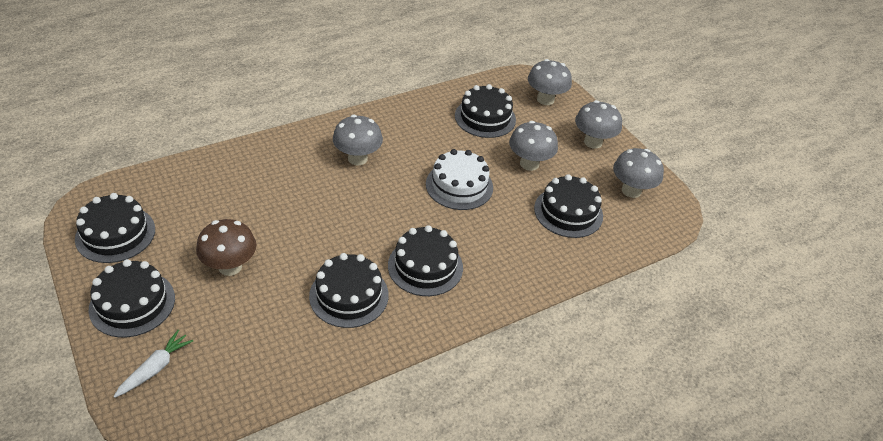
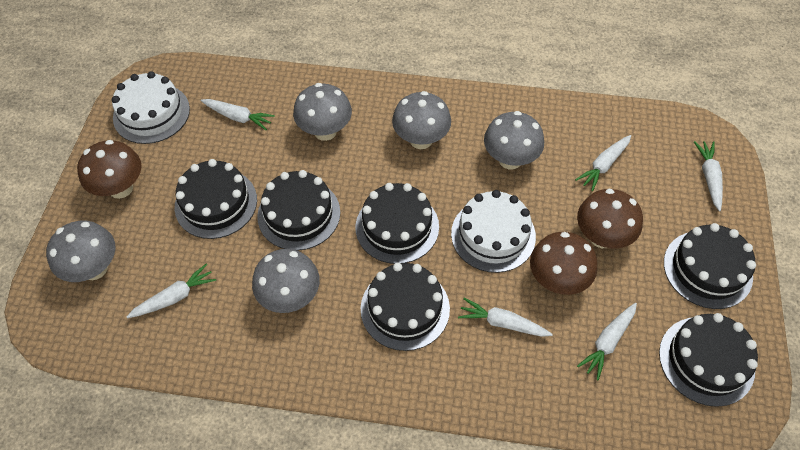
brown mushroom: [196,219,256,276] = 1 -> [77,140,141,199] [530,232,597,295] [577,189,643,249] = 3
white cake: [426,149,493,210] = 1 -> [112,71,190,144] [451,190,536,273] = 2
white carrot: [113,330,193,398] = 1 -> [127,264,216,318] [201,99,275,130] [458,298,553,337] [575,135,631,191] [577,303,637,380] [694,141,723,211] = 6

